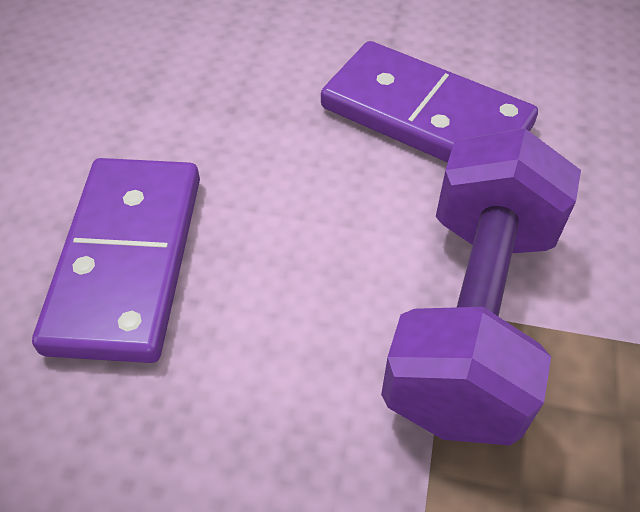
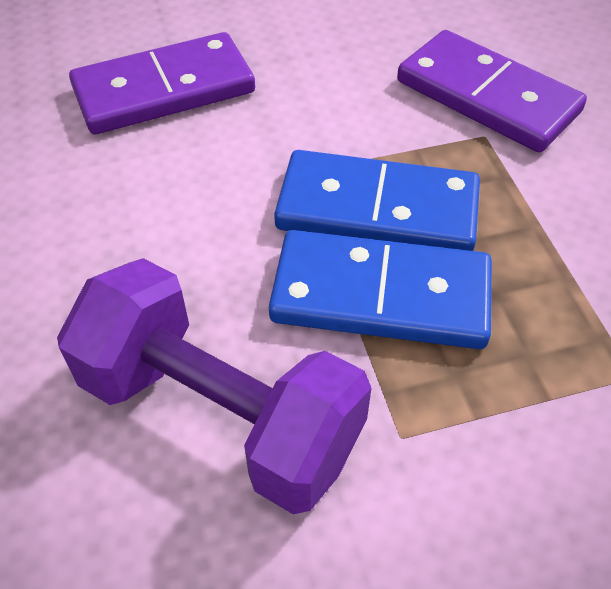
blue domino: none = 0 -> [269,230,492,349] [274,150,480,251] = 2

